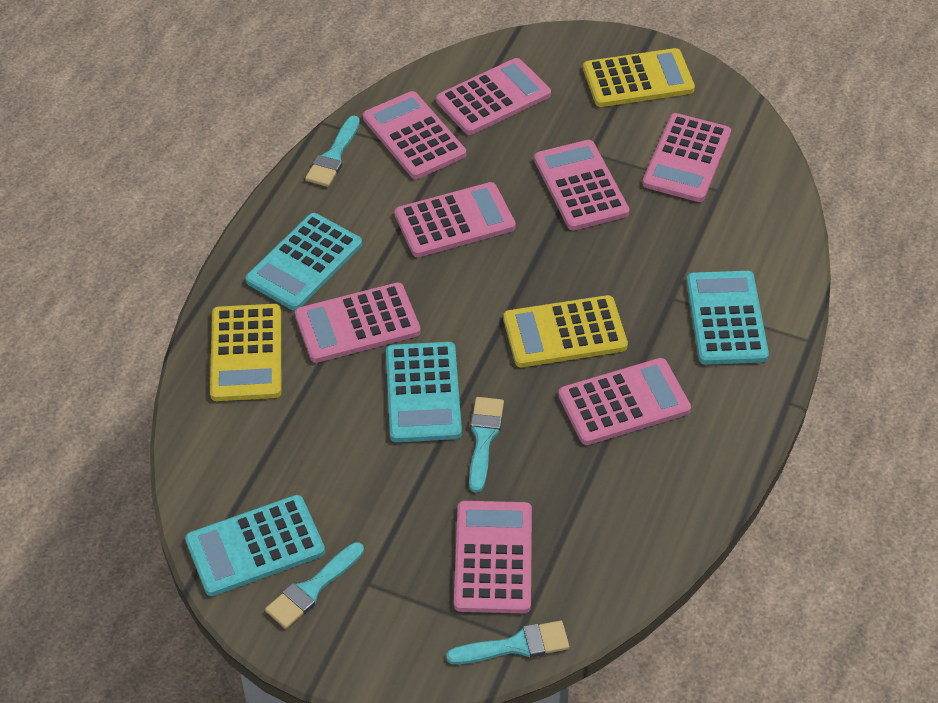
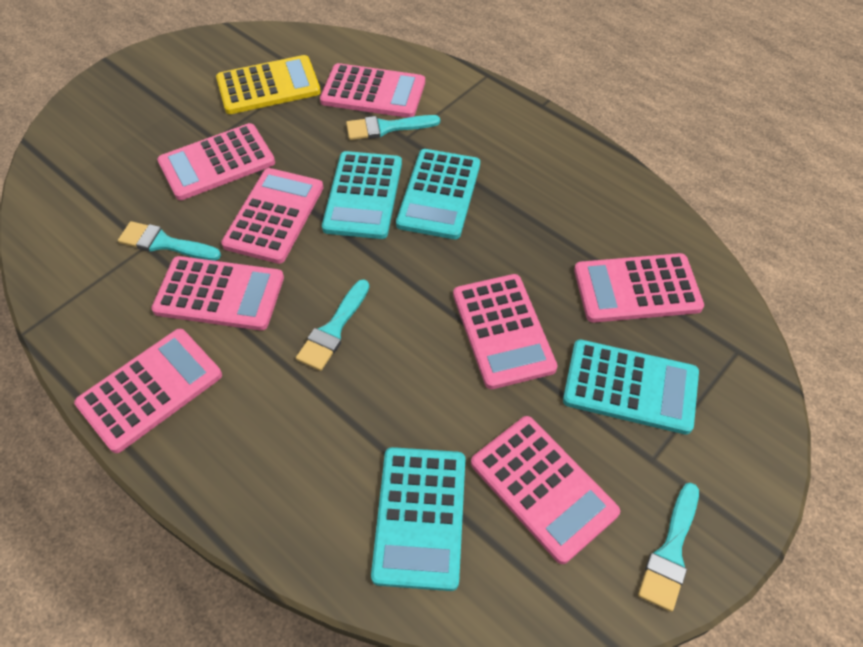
yellow calculator: [210,304,281,401] [503,295,628,367] [583,48,695,107] = 3 -> [216,55,321,114] = 1

